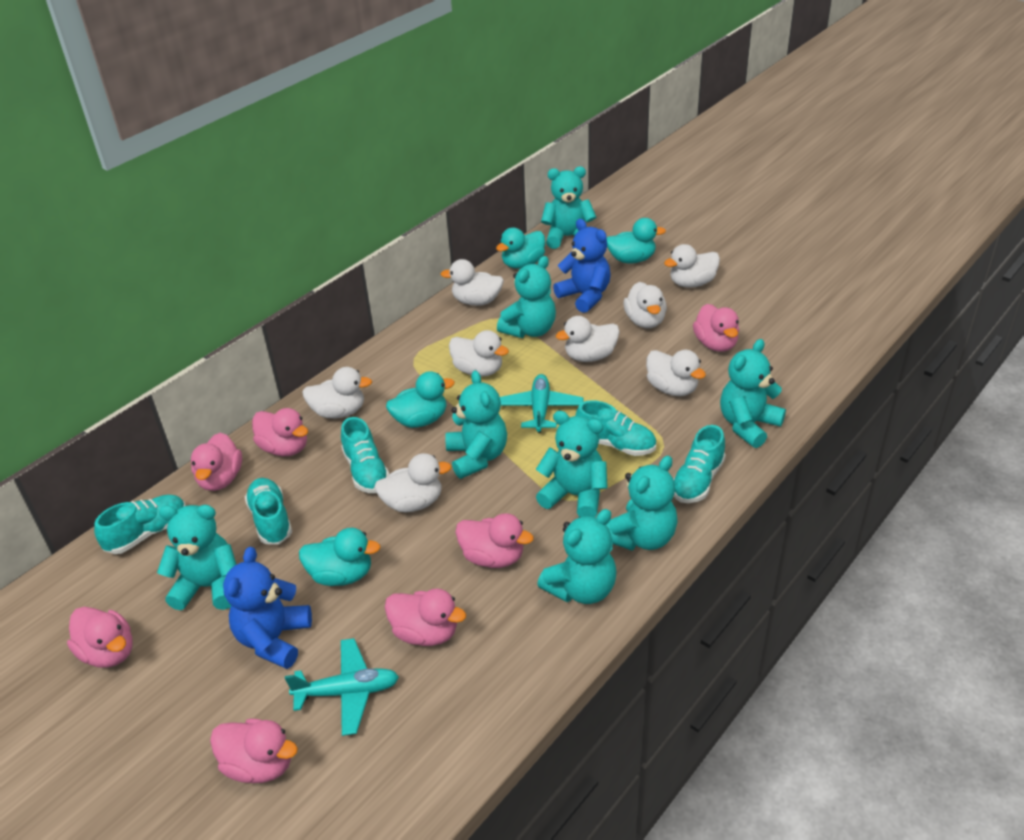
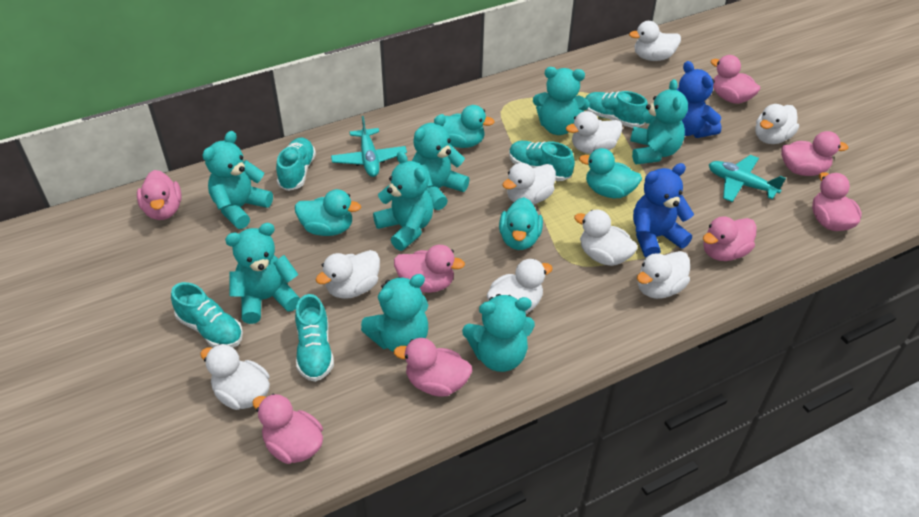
pink duck: [67,607,133,668] [191,433,242,491] [210,719,298,783] [252,408,308,456] [385,588,466,646] [455,513,534,568] [693,304,739,352] = 7 -> [137,170,182,220] [252,394,323,464] [394,245,465,293] [394,338,472,397] [703,216,757,261] [710,55,761,104] [781,131,848,176] [812,172,862,231] = 8
white duck: [302,367,372,418] [374,453,451,512] [440,259,504,306] [449,330,509,377] [556,316,620,362] [623,282,667,328] [646,350,706,396] [664,244,720,288] = 8 -> [200,344,270,410] [316,250,380,299] [487,259,553,314] [502,163,556,205] [566,111,623,154] [574,210,638,266] [629,21,681,61] [637,251,690,299] [755,104,799,144] = 9

